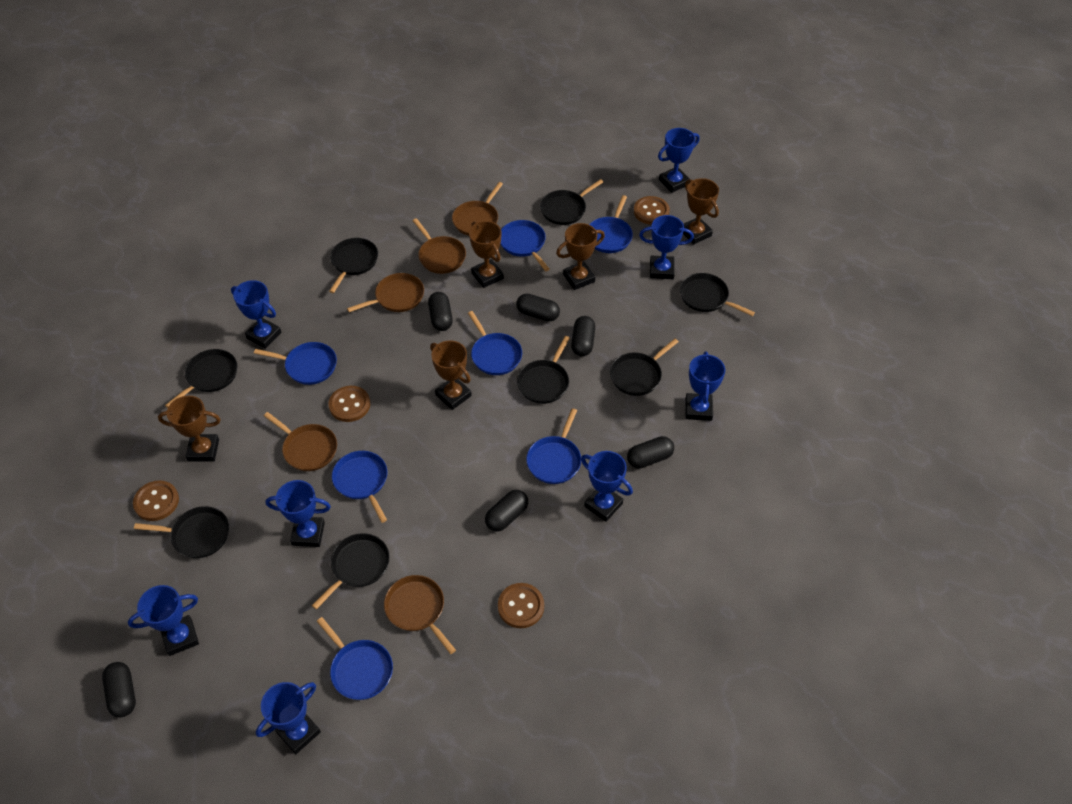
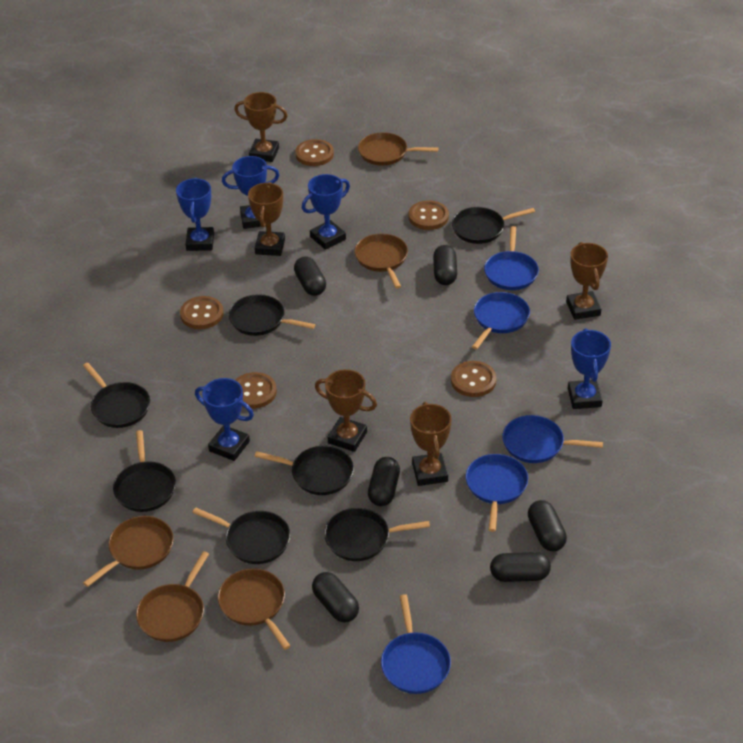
black pan: [134,506,229,558] [165,349,237,408] [312,533,390,609] [329,238,378,293] [517,336,570,404] [540,179,603,225] [610,339,679,396] [680,273,755,316] = 8 -> [83,363,150,428] [113,430,176,512] [192,507,290,564] [229,294,315,336] [254,446,354,495] [324,508,430,561] [452,207,535,244] = 7
blue pan: [254,342,337,385] [317,617,393,700] [332,451,387,523] [468,311,522,375] [500,220,550,271] [526,408,581,484] [589,195,633,253] = 7 -> [381,594,451,694] [466,454,528,532] [472,292,530,349] [484,226,539,290] [502,415,603,463] = 5
blue trophy: [128,585,199,656] [231,280,282,349] [256,682,321,754] [266,480,331,547] [581,451,633,522] [639,215,694,279] [658,128,700,193] [686,351,725,421] = 8 -> [176,178,214,251] [195,378,254,461] [222,156,279,229] [302,174,350,250] [568,328,611,409] = 5
brown button: [133,480,179,521] [329,386,370,422] [498,583,544,628] [634,196,670,225] = 4 -> [180,296,224,329] [235,372,277,409] [295,139,334,166] [408,200,449,230] [451,361,497,397] = 5

